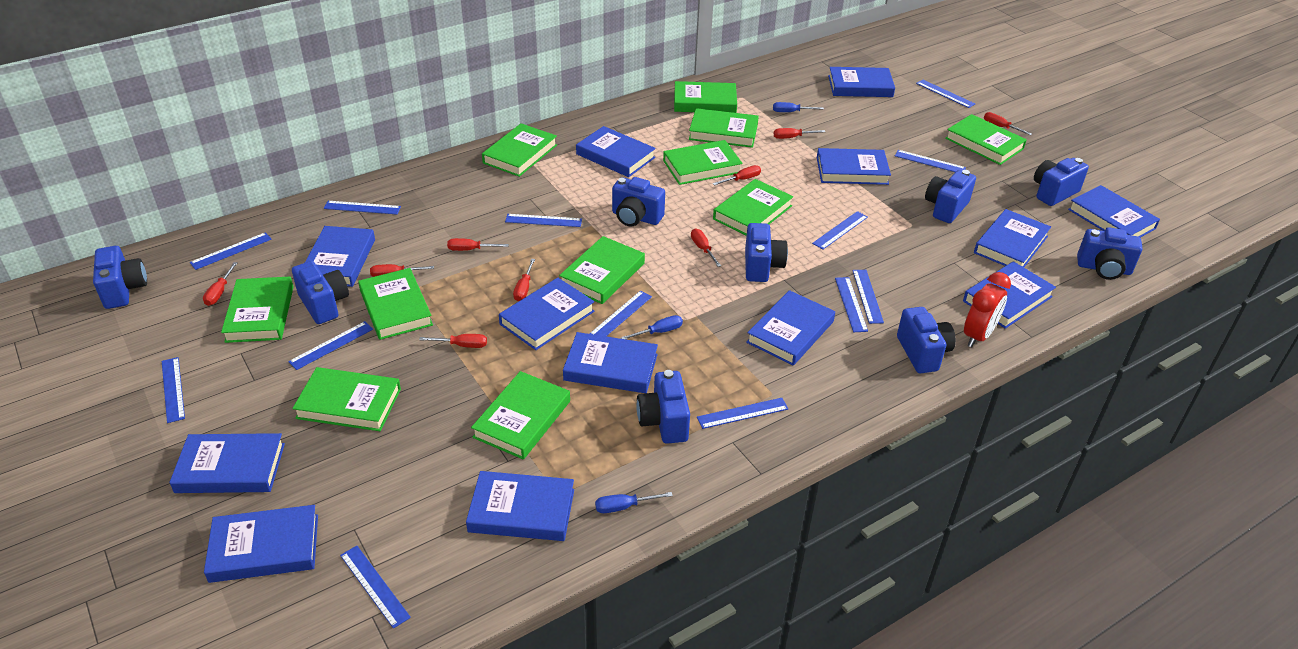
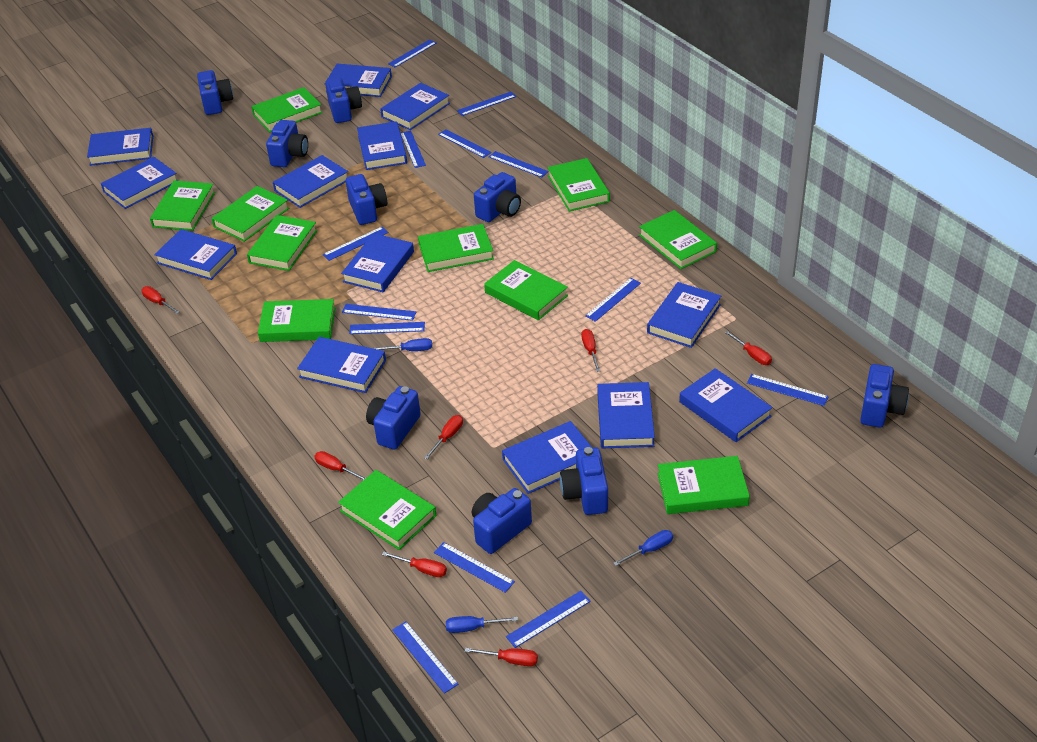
red clock: [964,272,1011,348] = 1 -> none = 0
red screwdriver: [203,262,238,306] [370,264,434,277] [419,334,487,348] [447,238,509,251] [513,259,535,301] [691,228,721,267] [713,165,761,185] [773,128,825,139] [984,112,1032,135] = 9 -> [141,286,180,314] [314,451,366,480] [382,552,447,577] [424,415,463,459] [465,648,538,666] [581,329,600,372] [724,331,772,365] = 7

